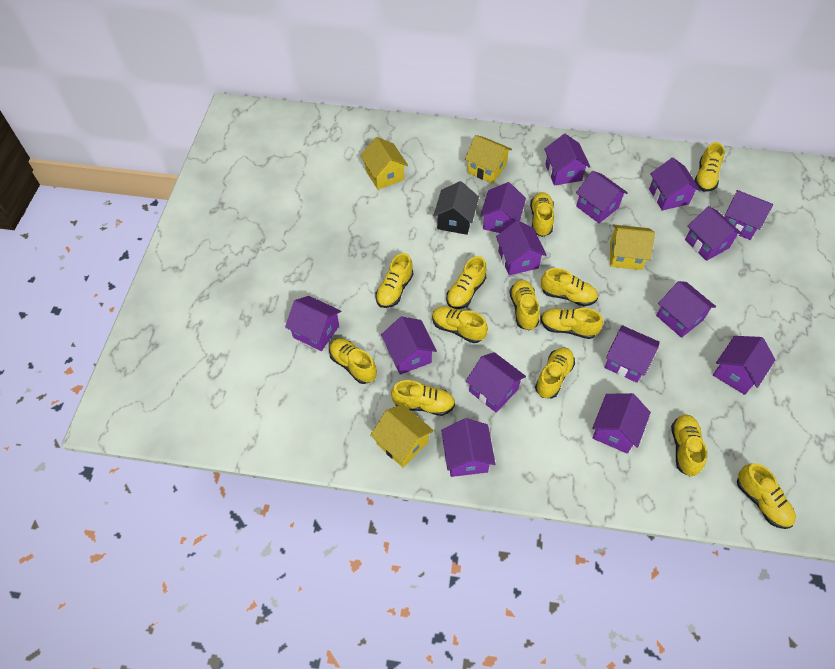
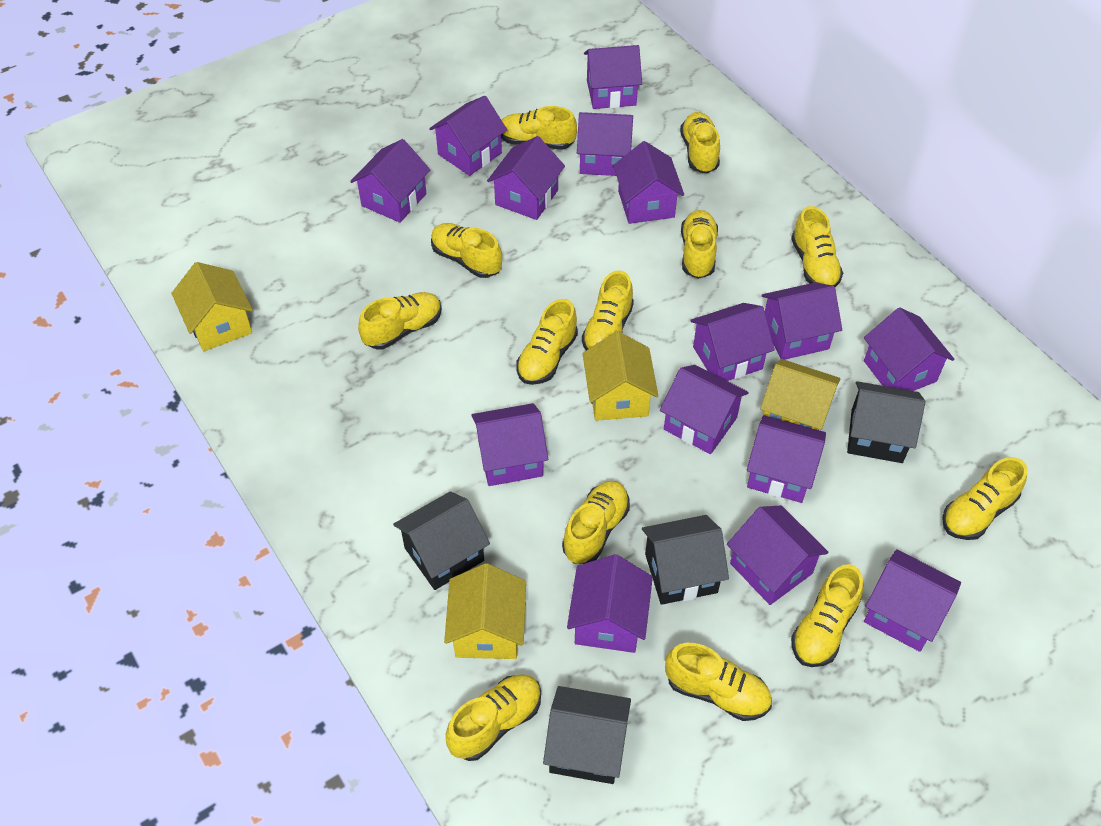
black house: [433,181,479,235] = 1 -> [393,491,490,590] [543,686,631,784] [642,515,729,605] [847,381,925,463] = 4

